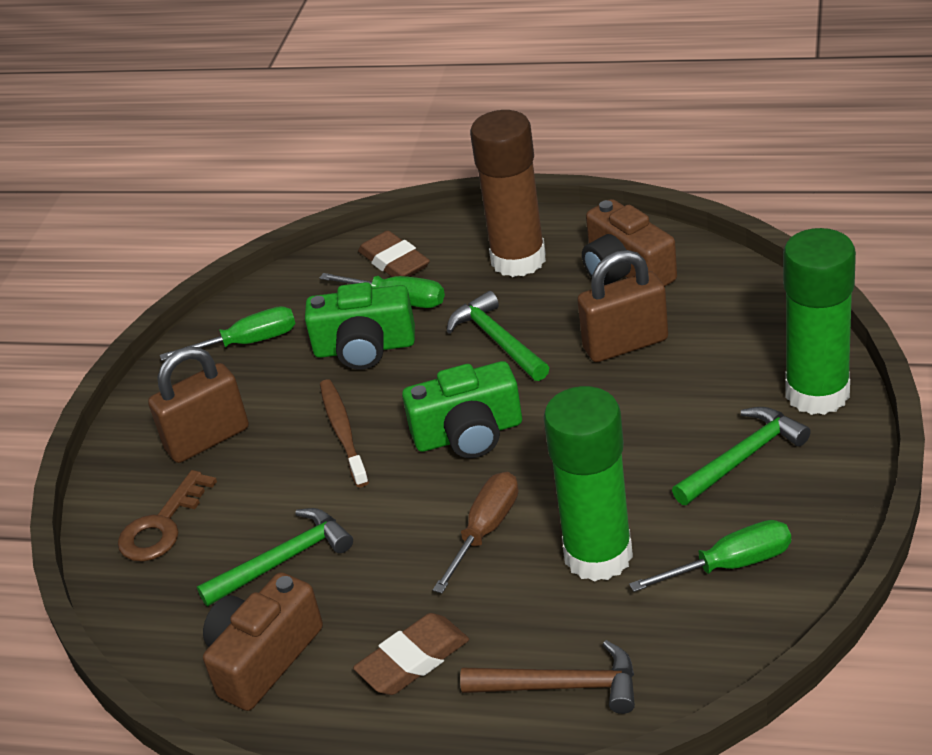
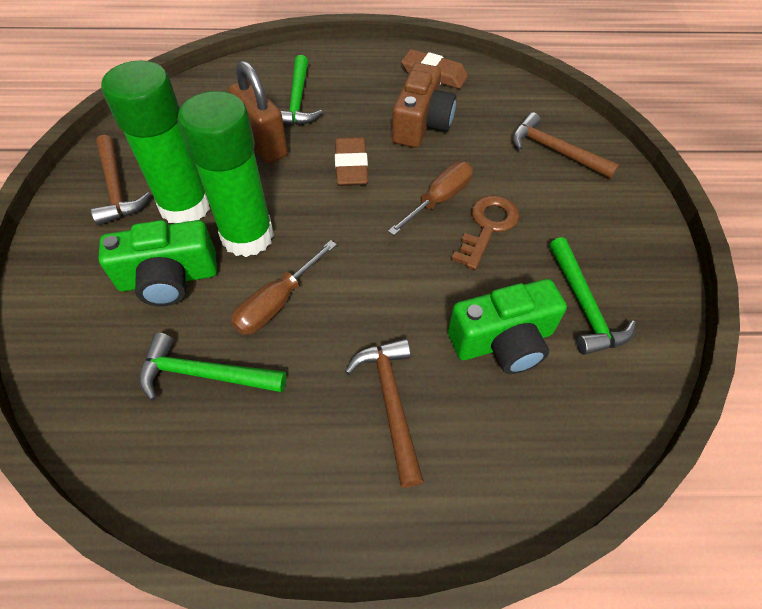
brown camera: [203,572,323,711] [582,199,677,286] = 2 -> [392,63,456,148] = 1
brown glue stick: [470,110,546,277] = 1 -> none = 0
brown hammer: [460,640,635,714] = 1 -> [91,135,151,225] [345,339,424,488] [512,112,619,179] = 3
brown padlock: [148,347,249,463] [577,250,668,362] = 2 -> [228,60,288,163] = 1
brown screwdriver: [433,472,519,593] = 1 -> [231,240,337,335] [388,161,473,236] = 2
brown toothbrush: [320,379,369,487] = 1 -> none = 0
green screwdriver: [160,306,296,361] [319,273,445,308] [629,520,791,592] = 3 -> none = 0

